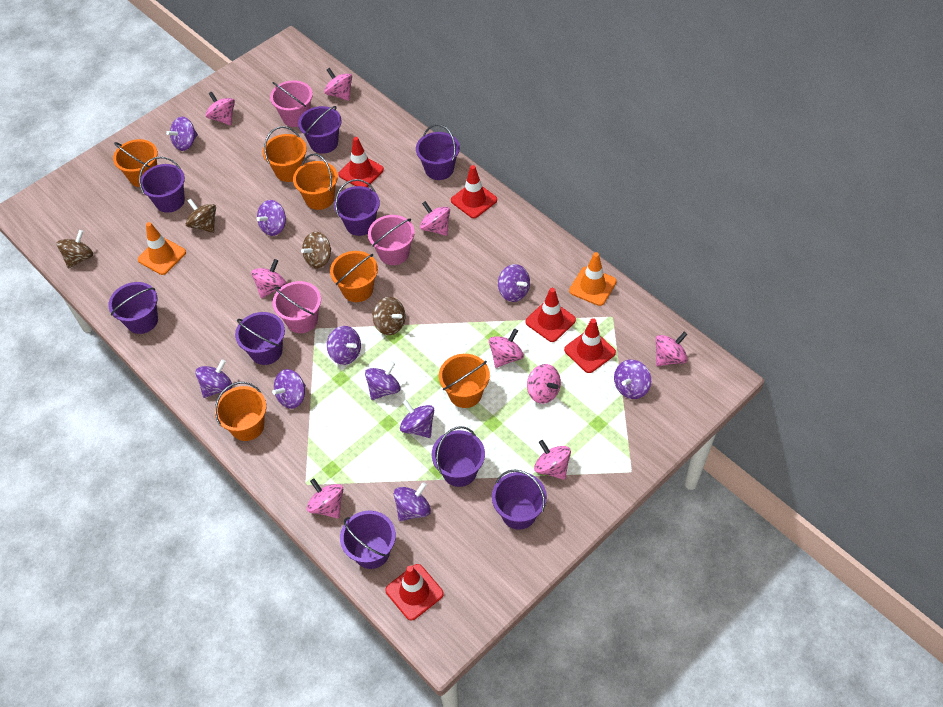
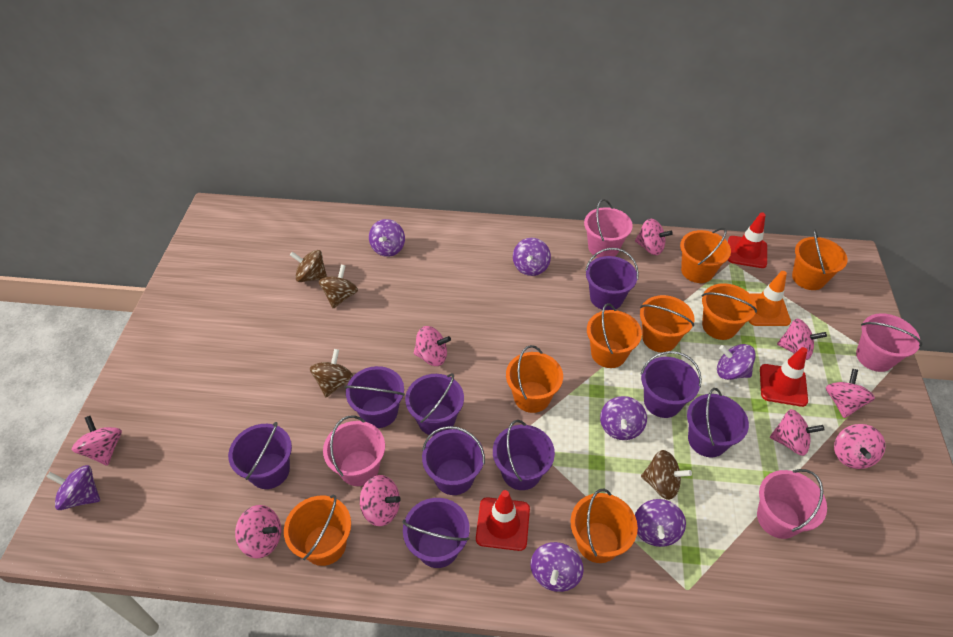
orange bucket: [113,139,158,187] [214,382,266,441] [263,126,307,182] [293,154,338,210] [330,251,378,302] [439,354,490,408] = 6 -> [284,495,351,566] [506,345,563,413] [570,489,638,563] [587,303,642,368] [640,295,694,352] [680,228,731,283] [702,283,757,340] [792,229,848,290] = 8
orange traffic cone: [138,222,186,275] [569,252,617,306] = 2 -> [749,271,791,326] = 1
pink bucket: [270,80,313,127] [272,281,321,333] [368,215,415,265] = 3 -> [323,416,385,486] [584,199,633,258] [757,469,827,539] [856,313,922,372] = 4
purple spinning top: [166,117,198,151] [196,359,232,398] [256,200,286,236] [272,369,306,409] [327,326,361,365] [365,361,400,400] [394,482,431,521] [400,400,434,438] [498,264,530,302] [614,360,651,399] = 10 -> [46,465,100,510] [369,219,405,257] [513,238,551,276] [530,542,584,592] [600,396,647,440] [635,499,686,547] [717,344,756,380] = 7
red traffic cone: [338,137,384,187] [385,564,444,621] [451,165,497,218] [525,288,576,342] [564,318,616,373] = 5 -> [476,490,530,551] [728,212,767,268] [760,347,808,407] = 3

